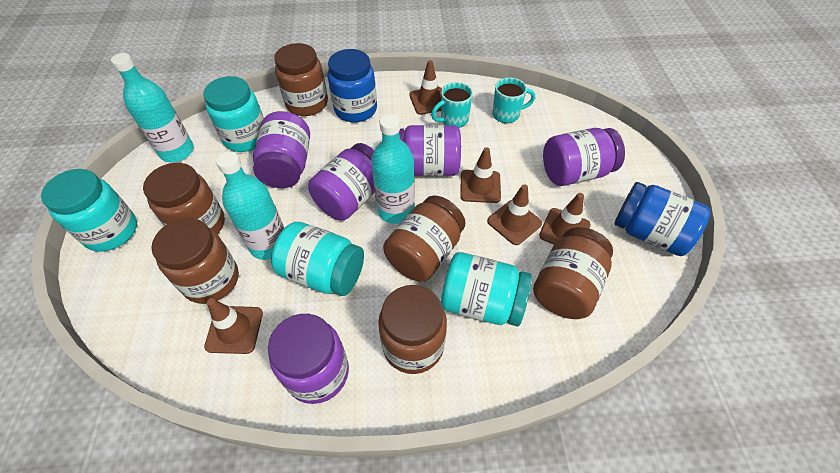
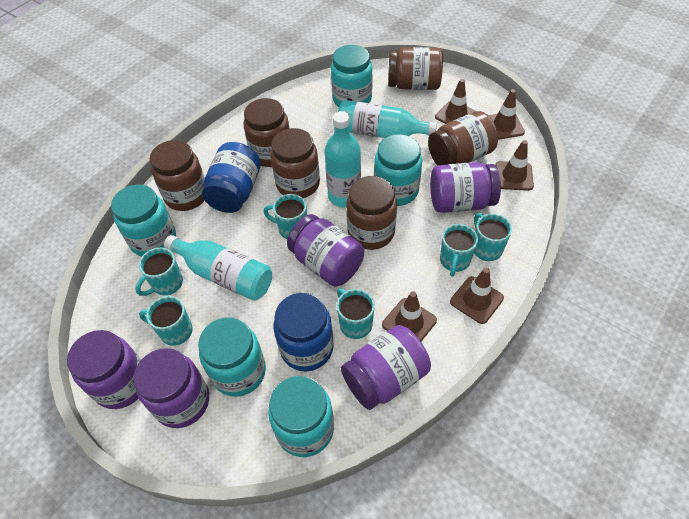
turquoise jar: [41,169,137,252] [203,76,264,152] [271,222,364,296] [441,252,532,326] = 4 -> [111,184,176,257] [198,318,266,397] [268,376,334,457] [331,45,373,107] [374,134,422,206] = 5
turquoise mug: [431,82,473,128] [492,77,535,123] = 2 -> [135,248,183,296] [139,296,193,346] [264,194,307,239] [337,288,375,339] [440,224,478,277] [474,213,512,261] = 6

